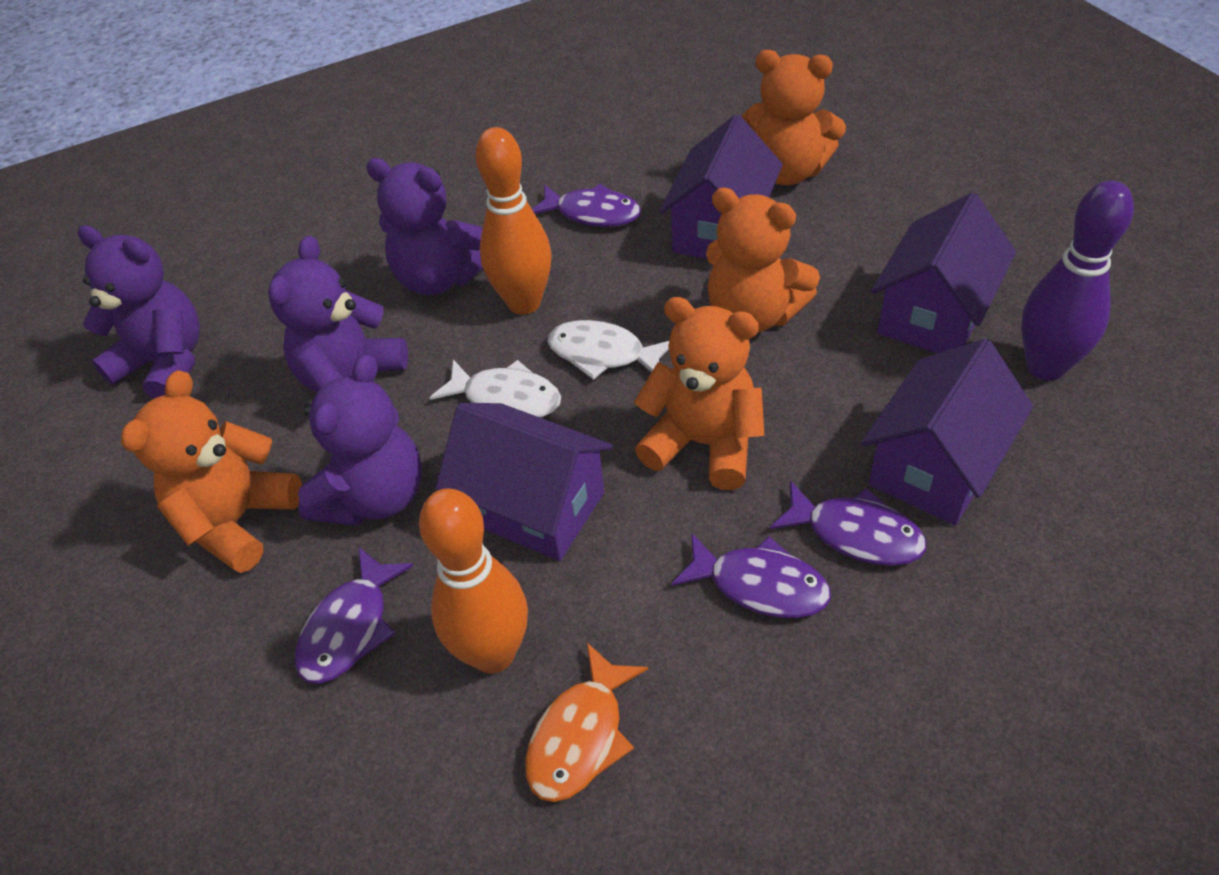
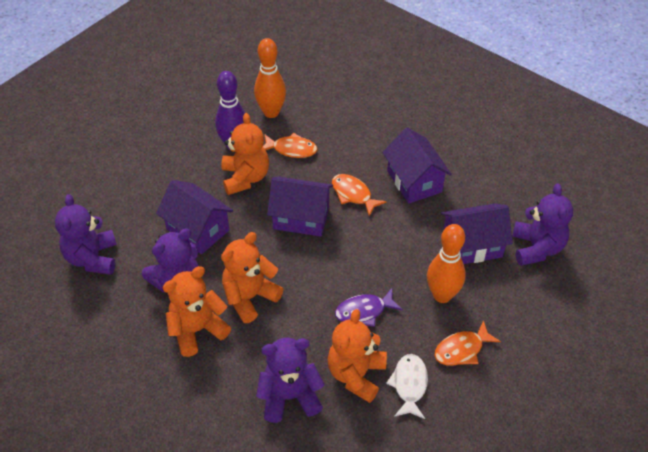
orange fish: [525,643,648,802] = 1 -> [263,133,317,158] [332,174,387,216] [434,320,501,366] = 3
purple fish: [295,547,414,684] [532,184,641,227] [671,532,831,618] [770,481,926,566] = 4 -> [335,288,403,327] = 1
white fish: [430,359,561,418] [547,320,669,380] = 2 -> [386,354,428,419] = 1

